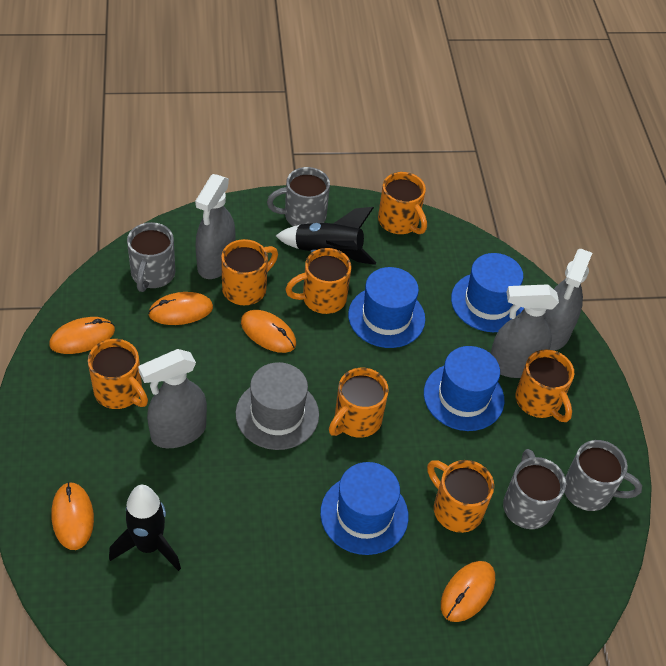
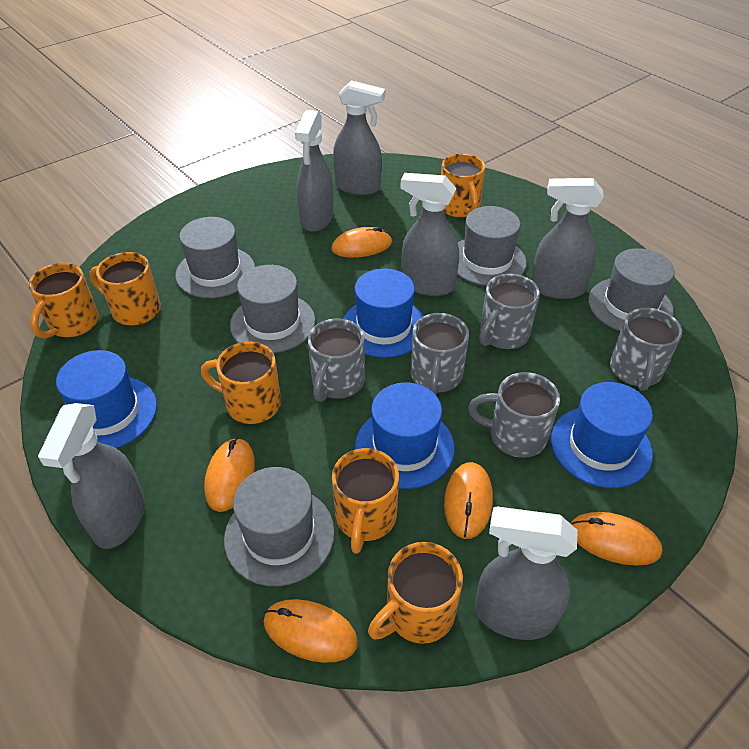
black rocket: [109,485,181,571] [276,207,376,265] = 2 -> none = 0
grey hat: [236,362,319,450] = 1 -> [175,217,255,298] [224,467,335,586] [230,265,315,353] [457,206,527,286] [588,248,675,331] = 5
grey mug: [127,222,175,292] [267,167,330,226] [503,449,566,529] [564,440,642,511] = 4 -> [308,318,365,402] [411,313,469,395] [468,372,560,458] [479,274,540,349] [610,308,682,391] = 5
grey spray bottle: [138,349,207,448] [195,174,235,279] [491,284,559,378] [544,248,592,351] = 4 -> [38,403,145,549] [295,110,333,232] [333,80,385,195] [400,173,459,296] [475,506,578,640] [531,178,604,299] = 6
orange mug: [88,339,148,409] [221,239,278,305] [285,248,351,314] [329,368,389,438] [378,172,427,234] [427,460,494,533] [515,349,574,422] = 7 -> [28,263,99,339] [89,252,161,325] [201,342,281,424] [332,448,399,554] [368,542,463,644] [441,154,485,218] = 6

